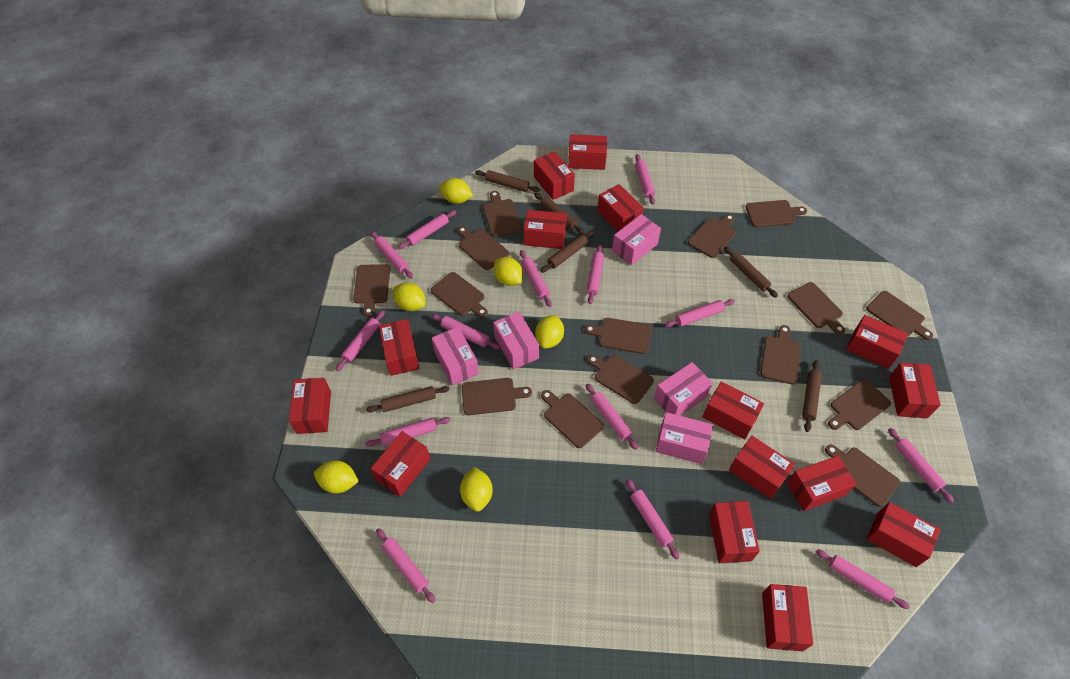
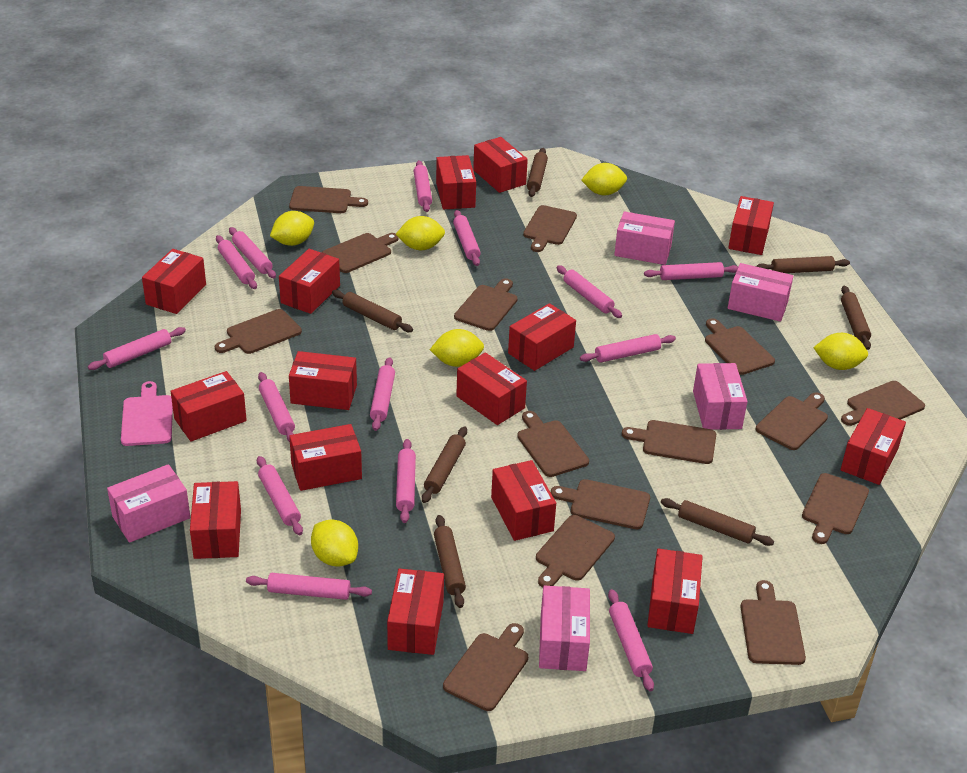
brown rolling pin: [366,386,450,413] [475,170,540,192] [534,193,585,234] [540,231,594,273] [724,246,778,298] [802,360,822,432] = 6 -> [332,290,413,332] [422,426,467,503] [434,515,466,608] [527,148,548,197] [661,498,774,546] [756,256,850,273] [841,286,871,350] = 7
pink cutting board: none = 0 -> [121,381,173,446] = 1

